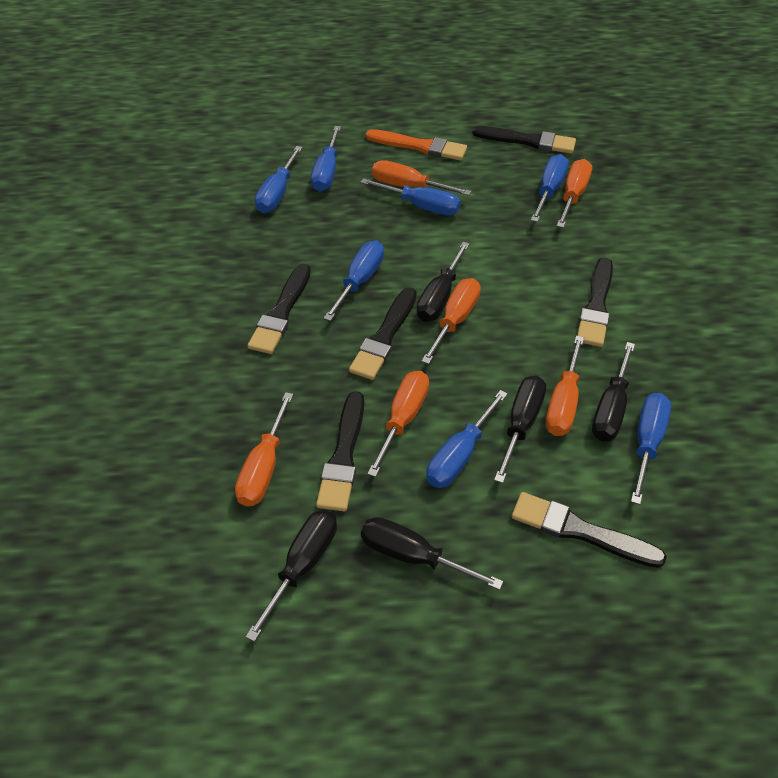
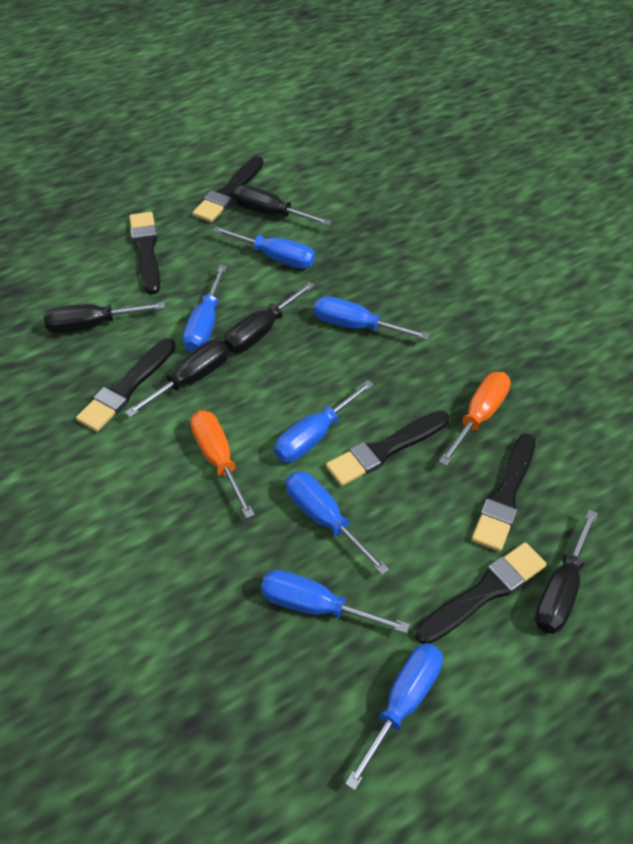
orange brush: [366,129,467,160] = 1 -> none = 0
orange screwdriver: [235,392,293,507] [367,371,429,477] [372,160,472,196] [421,278,481,364] [545,336,584,436] [557,159,592,228] = 6 -> [190,411,255,518] [439,372,511,466] = 2

